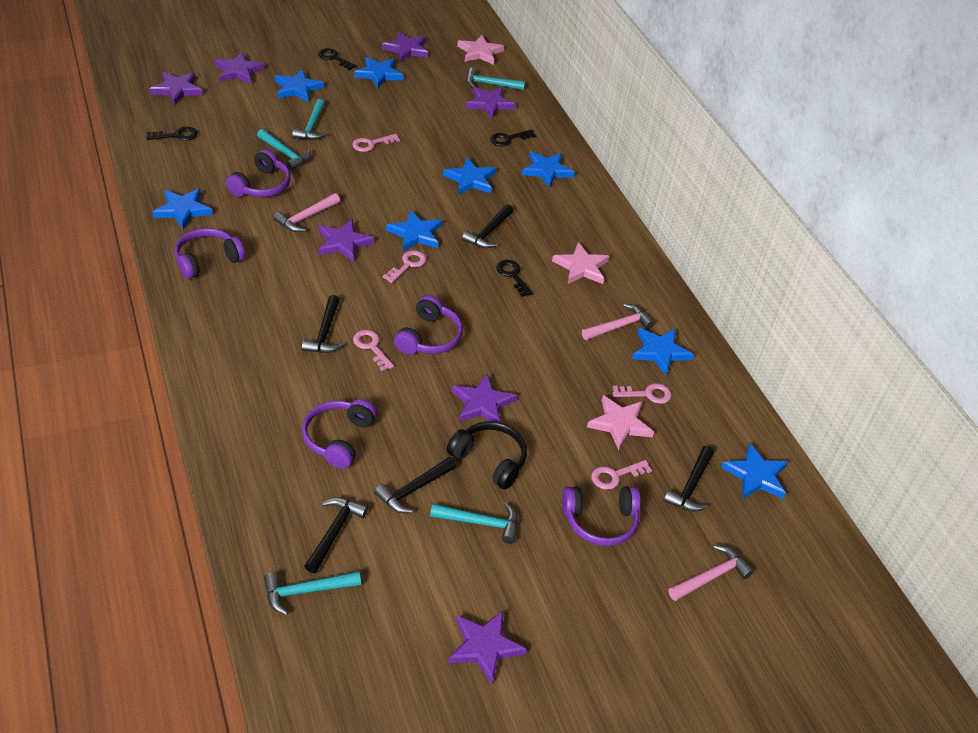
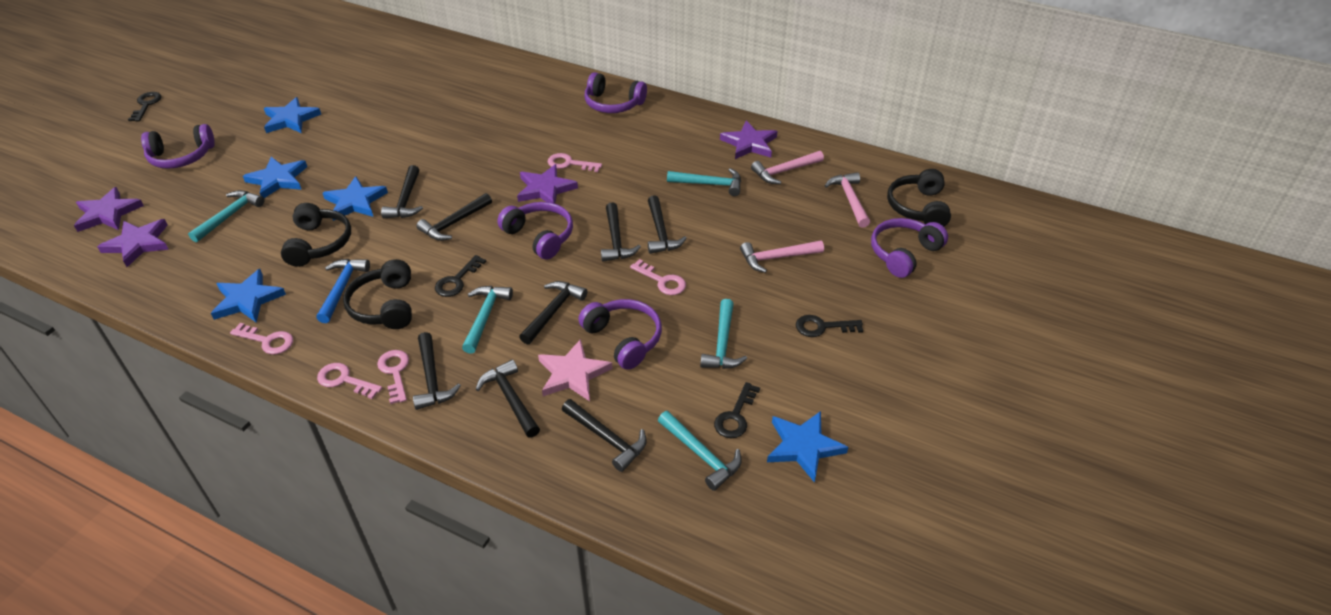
black hammer: [302,295,343,353] [304,498,368,573] [374,457,457,513] [462,204,513,248] [664,446,714,512] = 5 -> [381,165,423,218] [413,332,461,410] [416,193,492,241] [476,359,540,438] [519,281,587,345] [562,399,647,472] [601,203,641,262] [648,195,687,254] = 8
black headphones: [447,421,527,489] = 1 -> [281,203,351,267] [343,259,412,329] [887,169,951,227] = 3
blue hammer: none = 0 -> [316,259,370,323] = 1
blue star: [152,189,213,229] [275,69,324,102] [354,57,403,88] [386,210,442,251] [443,157,496,194] [522,151,575,188] [632,328,694,376] [721,443,788,499] = 8 -> [211,269,286,323] [243,157,307,198] [264,97,321,133] [323,176,388,221] [767,411,848,483] = 5
pink star: [457,35,504,65] [552,242,609,284] [587,395,654,451] = 3 -> [538,339,613,401] = 1
purple star: [150,72,203,105] [214,52,265,84] [318,219,374,263] [382,32,428,62] [448,610,527,684] [452,374,517,423] [466,87,516,119] = 7 -> [74,187,144,232] [97,219,169,267] [517,164,578,204] [720,121,778,159] = 4

